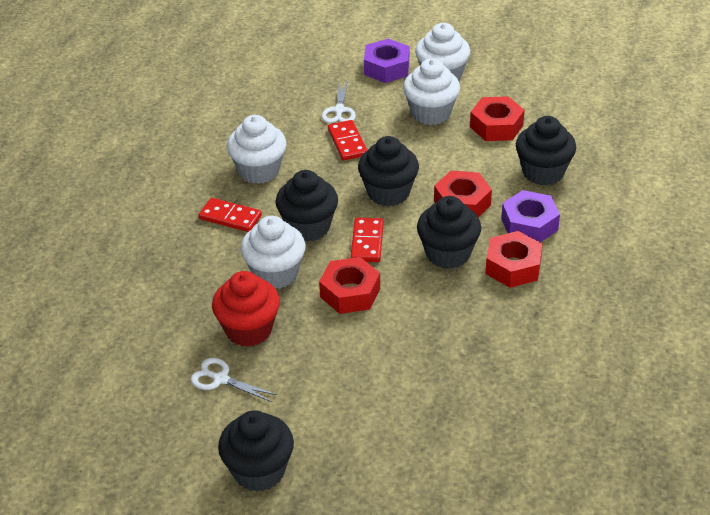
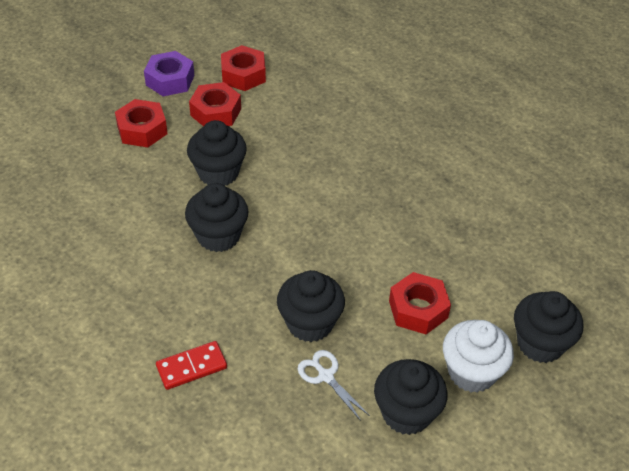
purple nut: [364,39,409,83] [501,190,560,242] = 2 -> [144,51,195,96] = 1
red cupcake: [212,271,280,347] = 1 -> none = 0
red domino: [199,198,262,232] [328,120,367,160] [351,218,384,262] = 3 -> [156,341,227,390] = 1
white cupcake: [227,115,286,184] [240,216,306,289] [403,58,460,125] [415,23,470,81] = 4 -> [443,320,514,393] = 1
white scissors: [191,358,277,402] [322,80,356,123] = 2 -> [298,350,370,421] = 1

